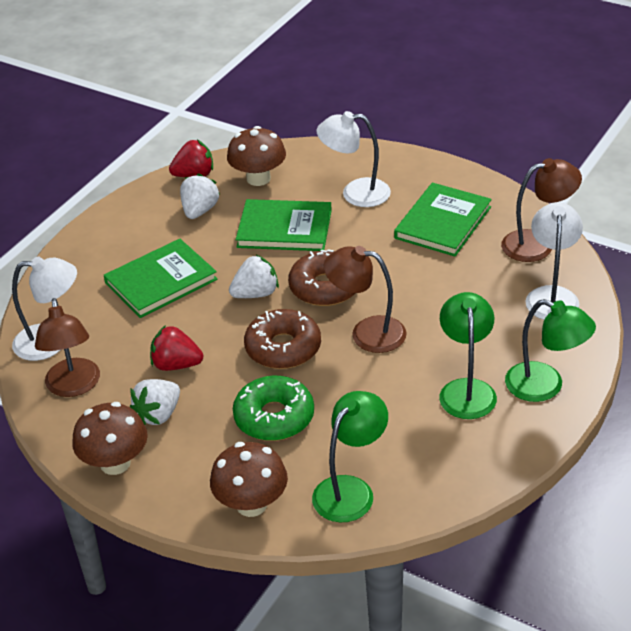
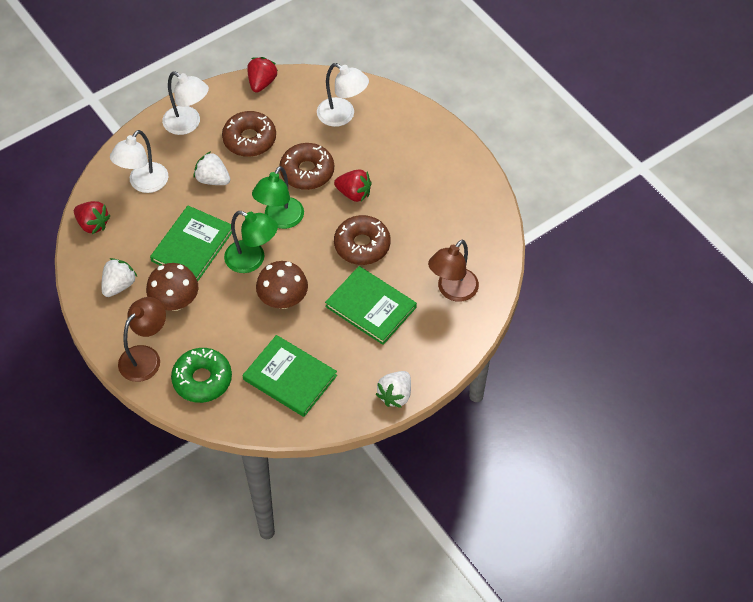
brown donut: [244,309,321,369] [288,249,355,306] = 2 -> [222,111,276,157] [280,143,334,190] [334,215,391,265] = 3
brown lamp: [35,298,100,397] [324,246,407,353] [501,158,582,262] = 3 -> [118,297,166,382] [428,240,479,302] = 2
brown mushroom: [72,402,148,475] [210,442,288,517] [227,126,286,186] = 3 -> [146,263,198,311] [256,261,308,309] = 2
green lamp: [312,391,388,522] [439,292,497,419] [505,299,596,402] = 3 -> [224,211,278,273] [252,166,304,229] = 2
red strawberry: [150,325,203,371] [169,140,213,177] = 2 -> [74,201,111,234] [247,57,278,93] [334,169,372,202] = 3

